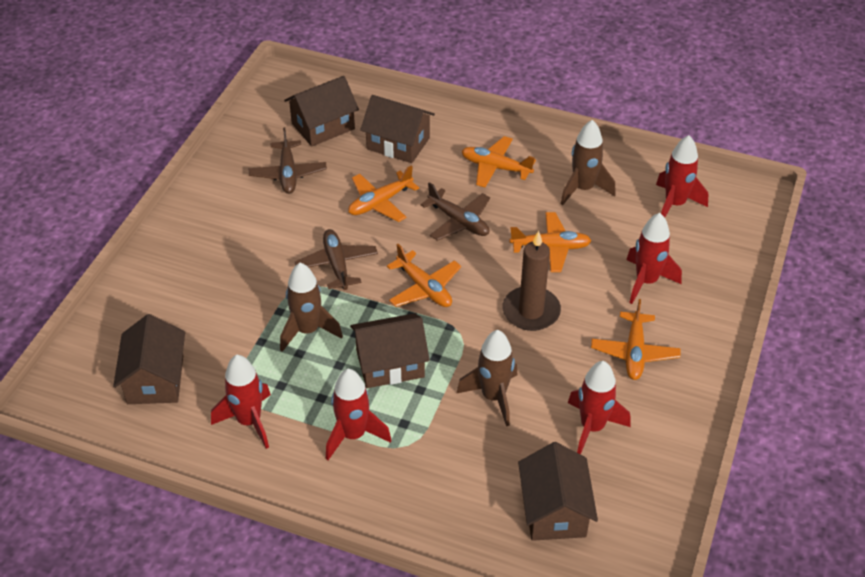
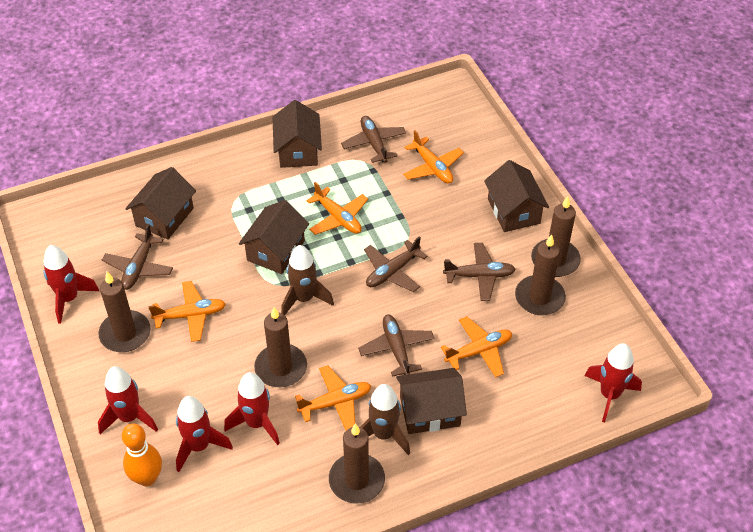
brown candle: [502,231,561,331] = 1 -> [98,272,150,352] [254,307,307,387] [329,423,385,503] [515,234,566,315] [531,196,581,277] = 5
brown plane: [249,128,327,194] [295,229,378,290] [420,182,490,241] = 3 -> [102,224,173,290] [341,116,406,163] [358,314,434,377] [364,236,428,292] [443,243,516,301] = 5
brown rocket: [280,263,343,352] [456,330,517,426] [561,120,616,205] = 3 -> [281,245,334,315] [361,384,410,455] = 2
orange bowling pin: none = 0 -> [122,423,162,486] = 1

